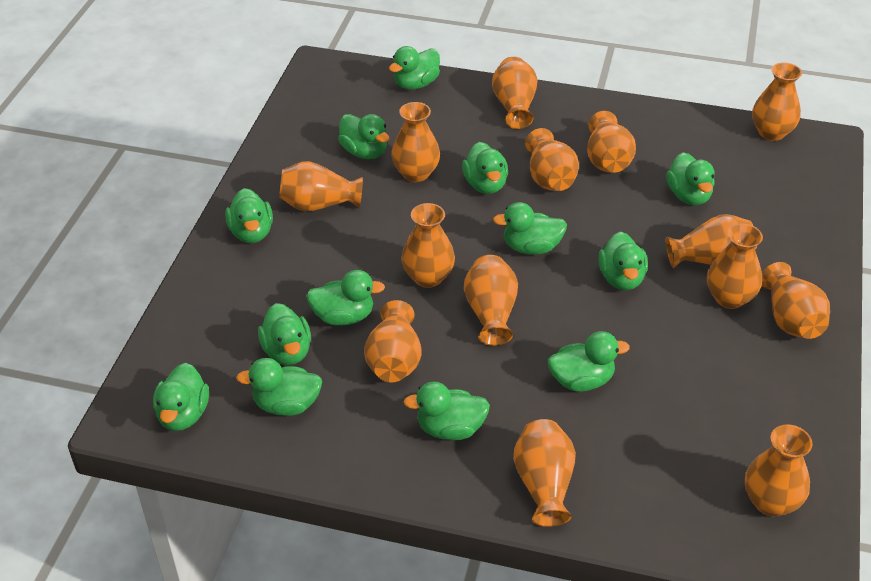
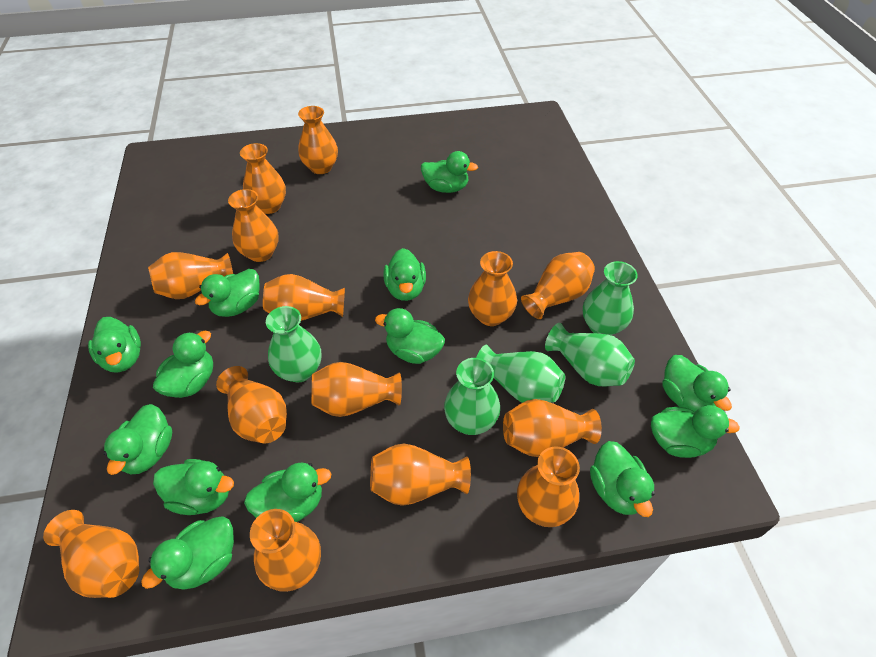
green vase: none = 0 -> [266,306,321,383] [444,358,500,435] [476,345,565,403] [545,323,635,386] [583,261,638,335] = 5

